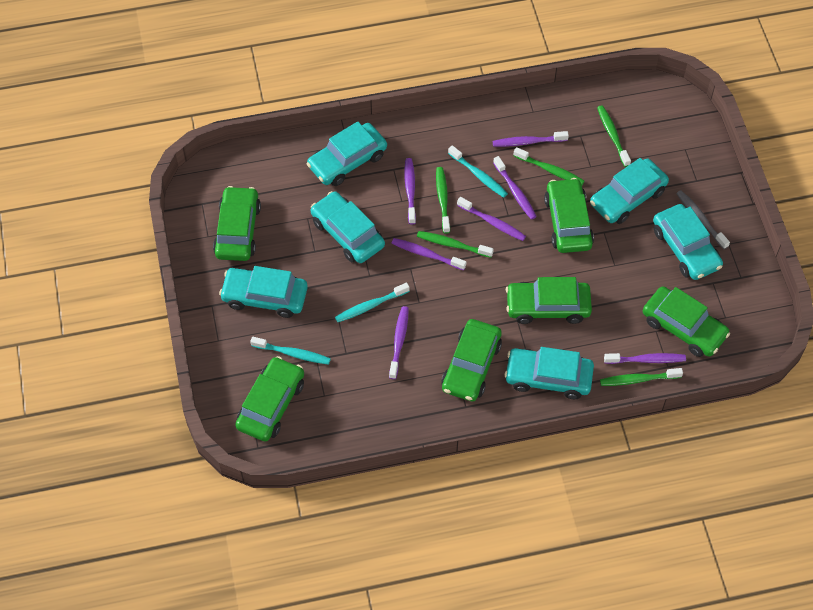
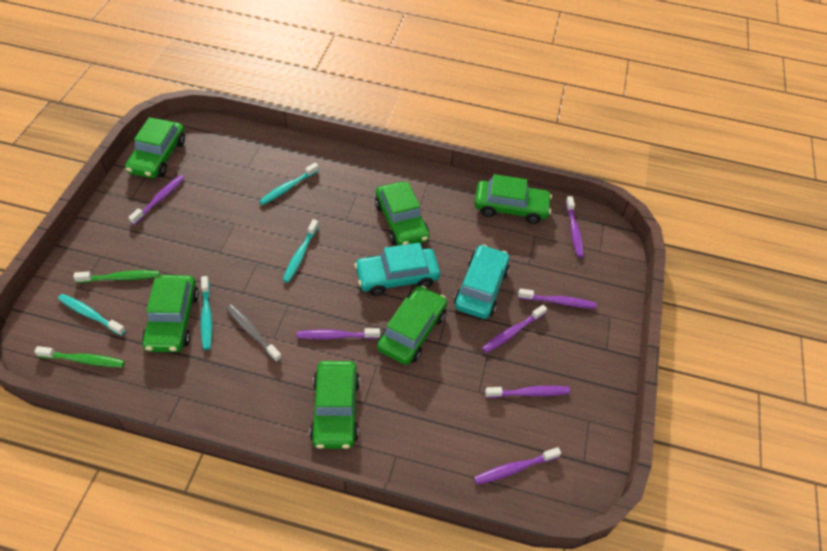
green toothbrush: [417,231,494,258] [436,167,450,234] [514,147,584,185] [597,105,631,167] [600,368,683,386] = 5 -> [34,346,125,367] [73,270,160,283] = 2
turquoise car: [219,266,308,318] [307,121,387,186] [311,191,385,263] [504,347,594,399] [590,158,669,224] [653,204,723,280] = 6 -> [354,243,440,296] [454,244,510,319] = 2
turquoise toothbrush: [250,337,331,365] [335,283,410,322] [448,145,508,198] = 3 -> [58,294,126,336] [201,276,212,350] [259,163,319,205] [283,219,319,283] = 4

